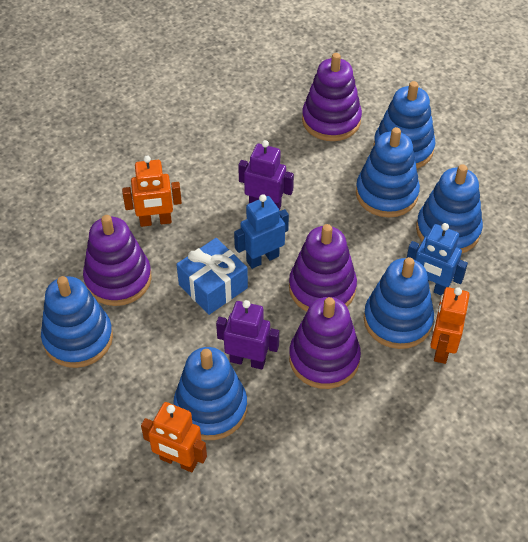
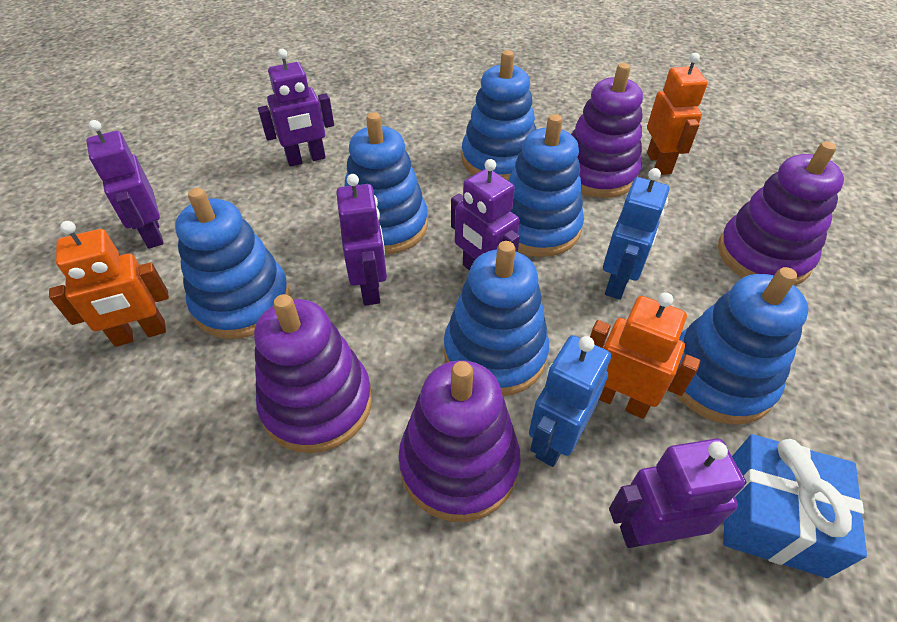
purple robot: [216,300,279,369] [238,140,294,210] = 2 -> [86,120,164,249] [258,49,334,167] [336,174,387,306] [451,159,520,270] [609,438,746,548] = 5

